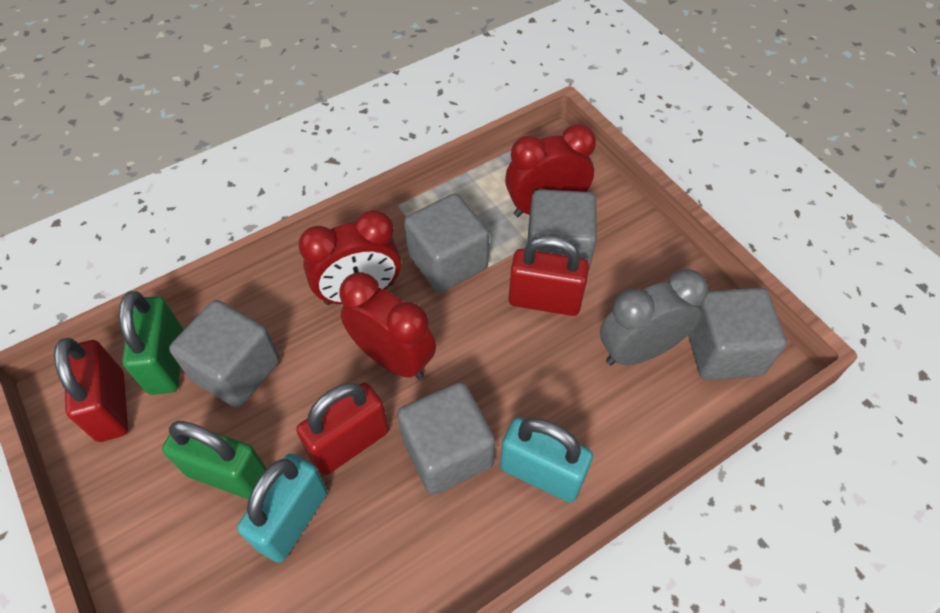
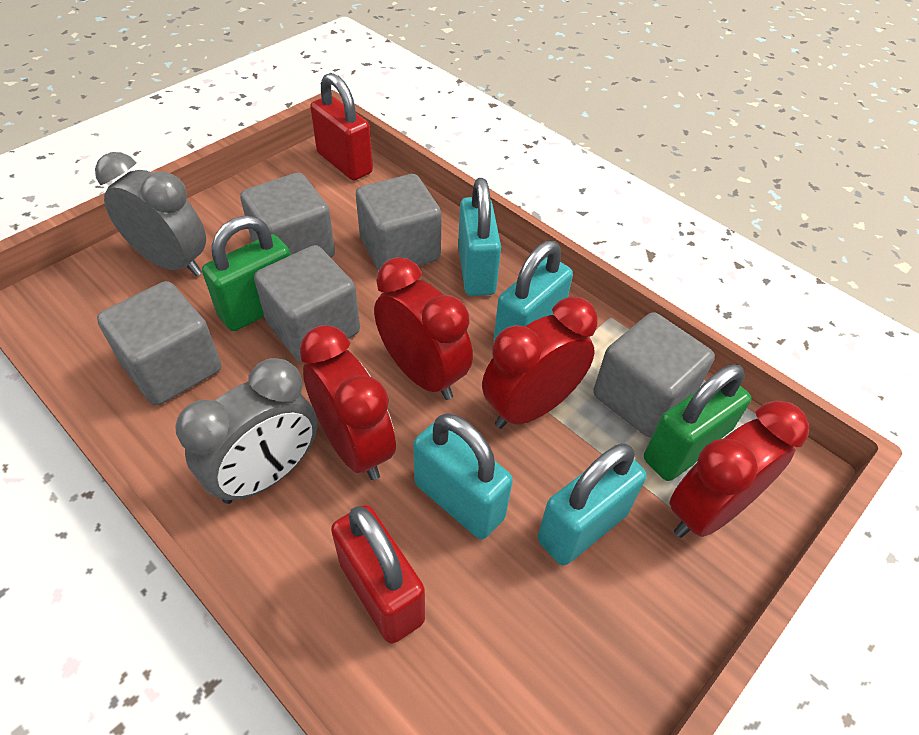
grey clock: [600,269,708,365] = 1 -> [95,152,206,276] [175,358,318,504] = 2
red clock: [298,210,401,305] [339,272,436,379] [505,124,596,217] = 3 -> [299,325,396,480] [374,257,473,400] [482,297,598,429] [669,401,809,538] = 4
red padlock: [54,338,128,442] [296,382,389,475] [509,235,589,316] = 3 -> [310,73,373,180] [331,505,425,644] = 2
turquoise padlock: [237,454,327,563] [500,417,593,503] = 2 -> [413,414,513,539] [458,178,501,296] [494,241,573,340] [538,443,647,566] = 4

